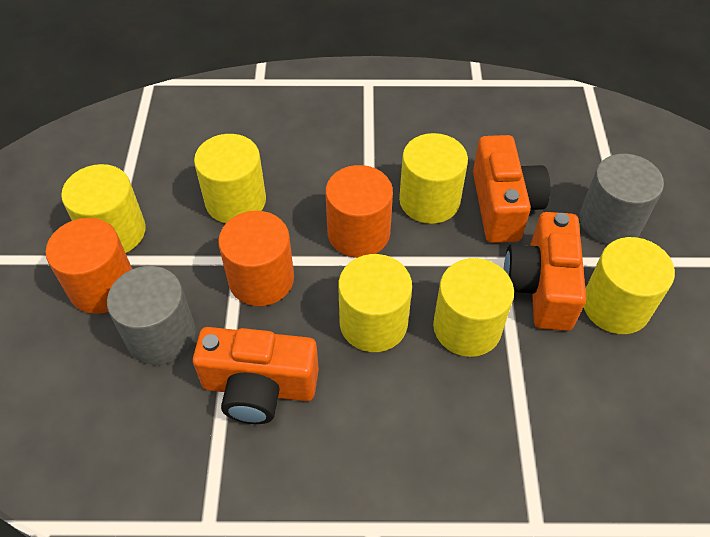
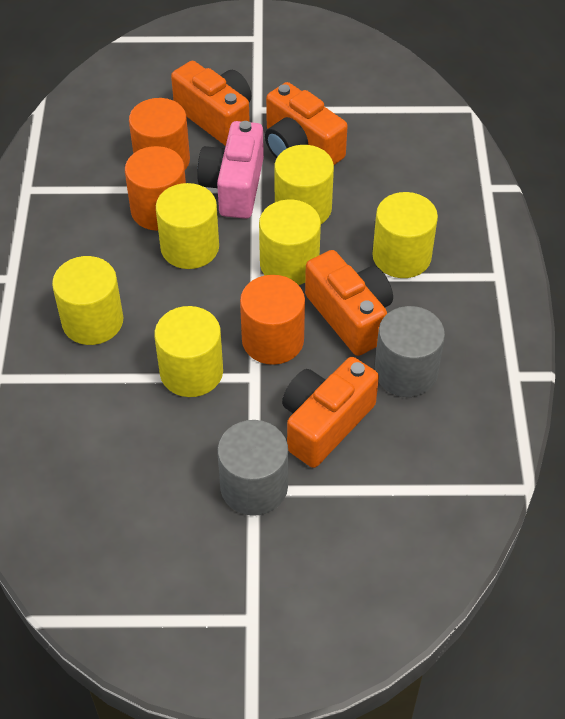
orange camera: [193,327,319,424] [473,135,550,243] [503,212,586,331] = 3 -> [171,61,252,146] [265,82,347,165] [282,357,379,468] [305,250,393,356] = 4
pink camera: none = 0 -> [197,121,264,219] = 1

